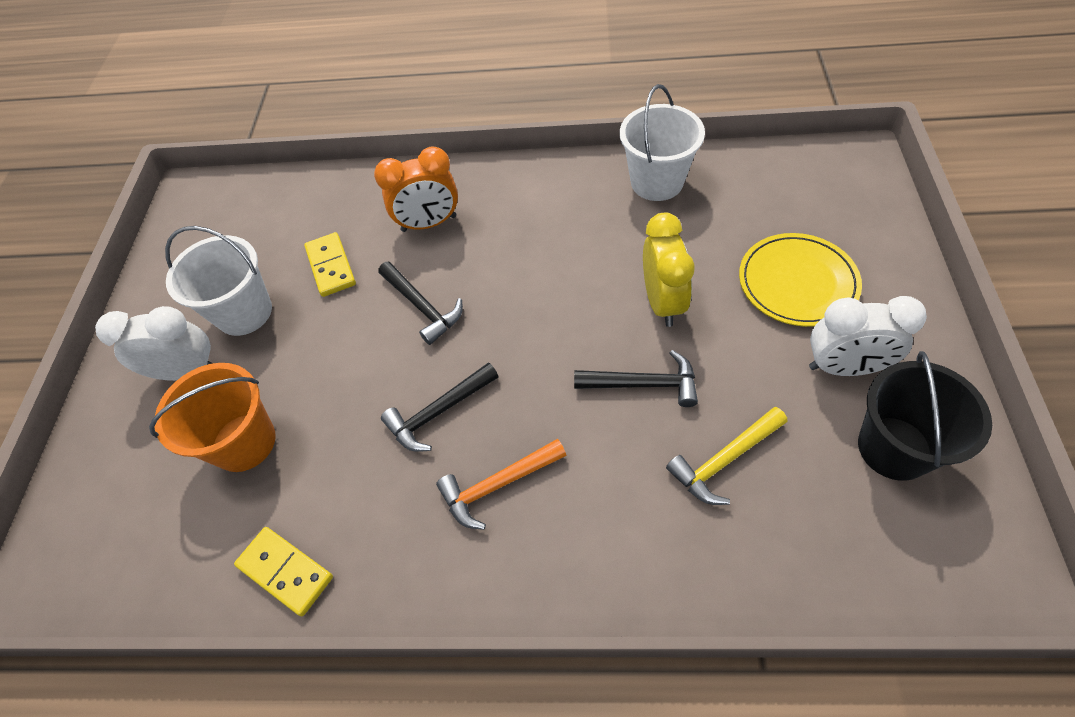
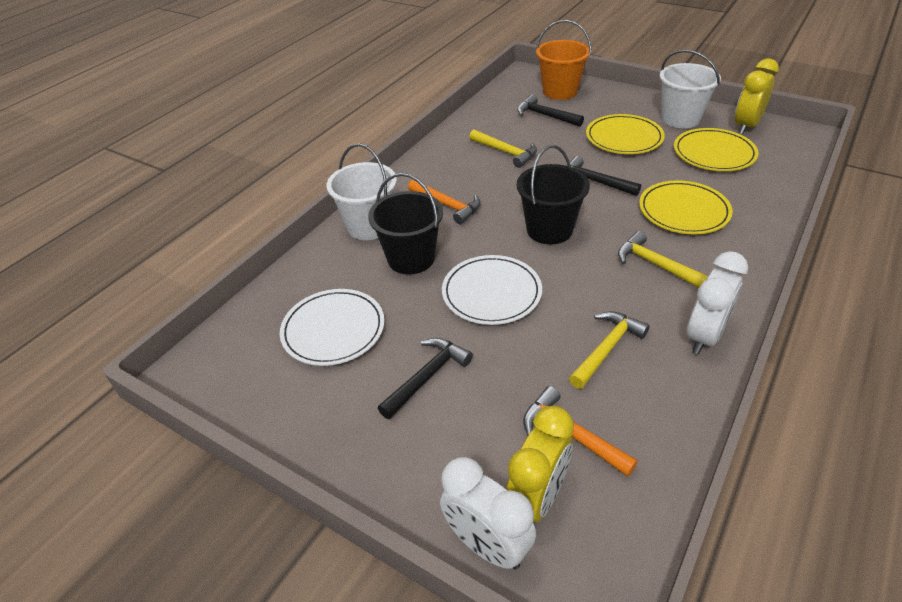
black bucket: [858,351,992,481] = 1 -> [368,173,443,275] [517,145,590,245] = 2
orange clock: [374,146,458,232] = 1 -> none = 0
orange hammer: [436,439,566,530] = 1 -> [408,179,481,224] [523,386,638,477] = 2
white plate: none = 0 -> [280,289,385,366] [442,255,542,325] = 2
yellow clock: [643,213,695,327] = 1 -> [506,406,574,522] [735,58,779,134] = 2
yellow domino: [234,527,333,616] [304,232,356,297] = 2 -> none = 0
yellow hammer: [666,407,787,505] = 1 -> [469,130,537,168] [569,311,650,389] [618,231,708,288] = 3
yellow plate: [739,233,862,327] = 1 -> [586,114,665,154] [639,180,733,234] [674,128,758,171] = 3

